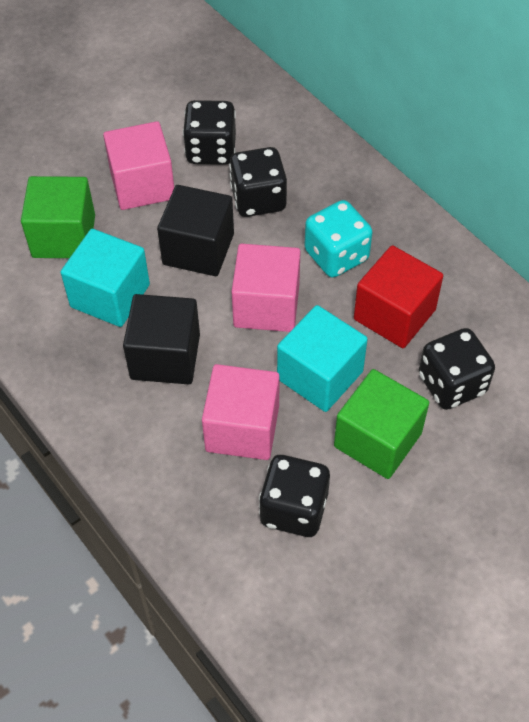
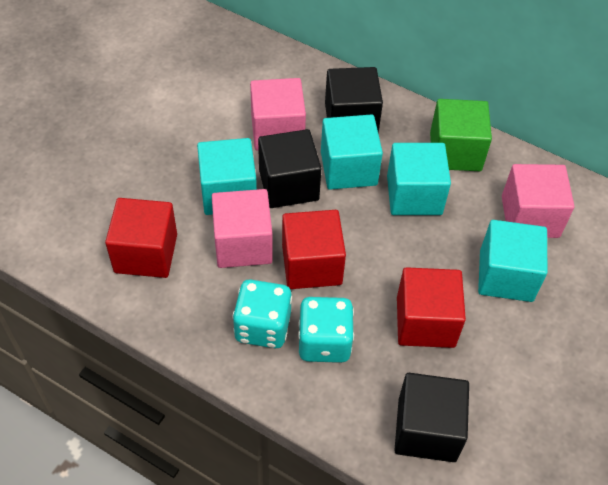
black cube: [123,294,200,385] [157,185,234,276] = 2 -> [258,129,321,208] [325,67,383,133] [394,373,469,462] = 3
black dice: [183,100,236,165] [229,147,287,217] [259,455,330,537] [419,328,495,410] = 4 -> none = 0
green cube: [21,176,95,258] [334,369,429,479] = 2 -> [430,99,492,171] = 1
red cube: [354,245,443,348] = 1 -> [105,198,177,278] [282,210,346,289] [397,267,466,348] = 3
turquoise cube: [60,229,150,327] [277,305,368,412] = 2 -> [197,138,257,215] [321,114,383,190] [387,143,451,215] [478,220,548,302] = 4
turquoise dice: [304,200,372,278] = 1 -> [232,279,292,348] [298,297,354,363] = 2

